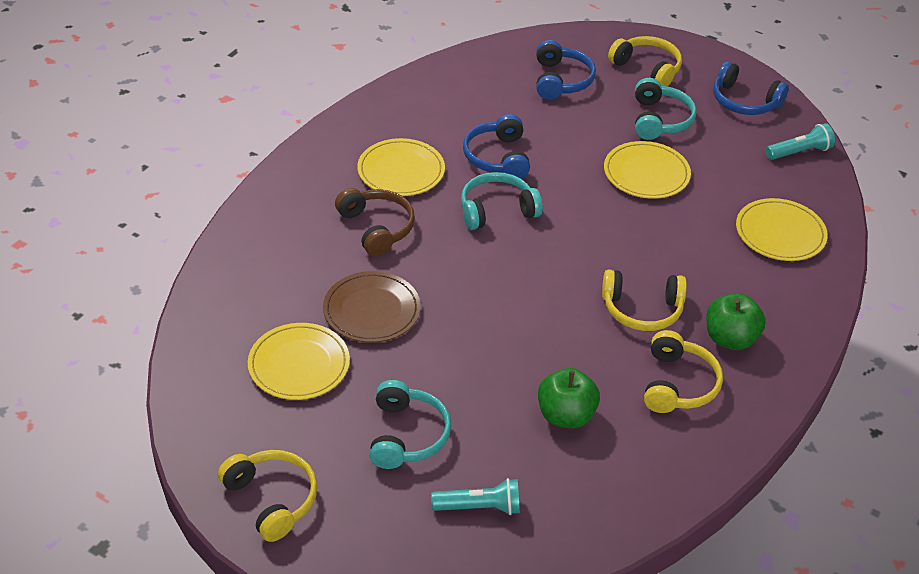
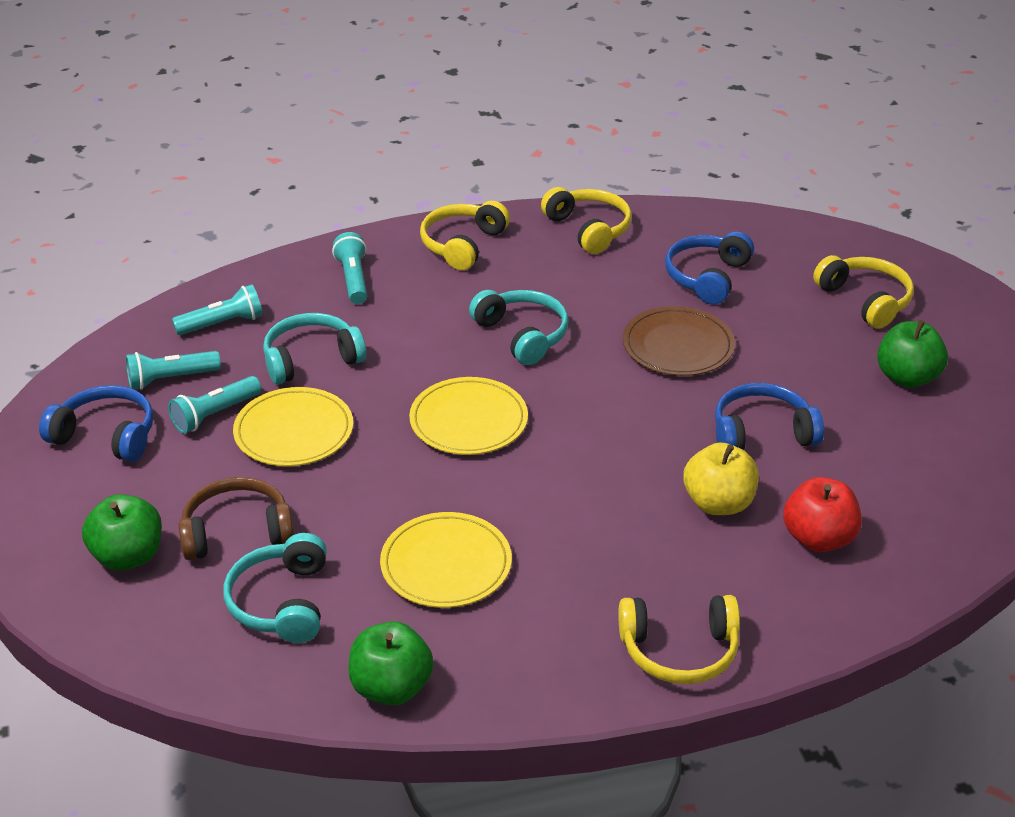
green apple: [538,368,600,428] [706,293,766,350] = 2 -> [82,494,162,570] [348,621,434,705] [877,320,948,388] = 3
red apple: none = 0 -> [783,477,862,552] = 1
turquoise flashlight: [431,478,520,515] [766,123,835,160] = 2 -> [126,351,221,390] [168,376,262,434] [172,284,263,335] [332,232,367,304] = 4
yellow apple: none = 0 -> [683,443,759,515] = 1
yellow plate: [248,323,350,400] [357,138,445,196] [604,141,691,199] [736,198,828,261] = 4 -> [233,387,353,466] [380,512,512,608] [409,377,528,455] = 3

